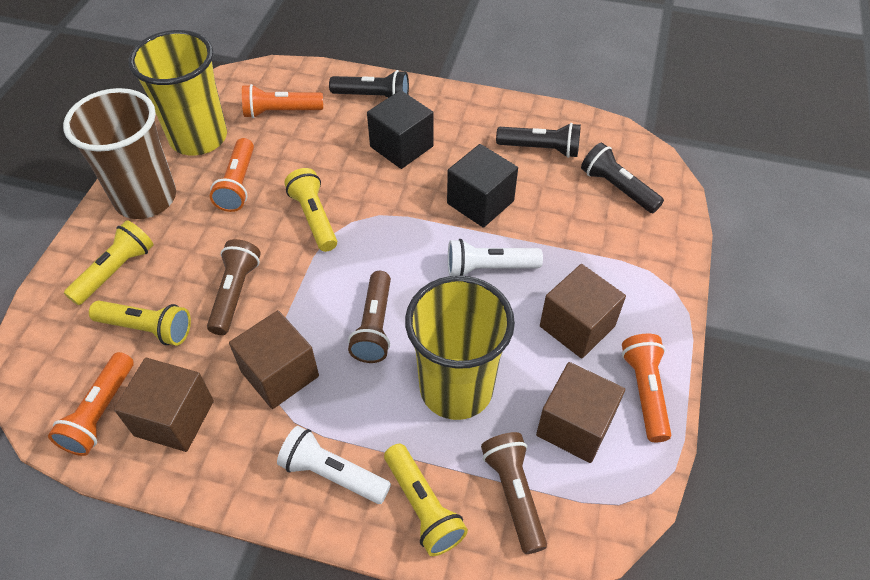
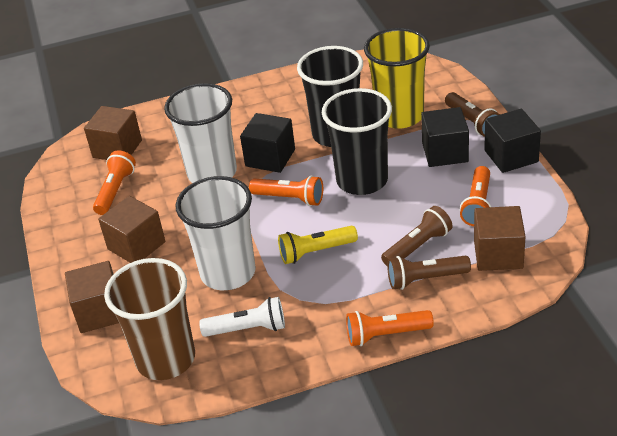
black cube: [367,90,434,169] [447,144,518,228] = 2 -> [240,113,295,173] [421,107,469,167] [484,109,541,173] = 3
black cup: none = 0 -> [297,46,363,147] [322,88,392,195] = 2
black flashlight: [329,70,409,98] [496,123,581,158] [581,143,664,213] = 3 -> none = 0
white cup: none = 0 -> [164,83,237,183] [176,176,256,290] = 2
white flashlight: [277,426,391,504] [448,239,543,276] = 2 -> [199,297,285,337] = 1
yellow cup: [128,30,227,155] [405,276,515,420] = 2 -> [364,28,430,129] = 1
yellow flashlight: [64,220,154,305] [89,301,191,345] [284,168,337,252] [384,444,468,556] = 4 -> [278,225,358,264] = 1

